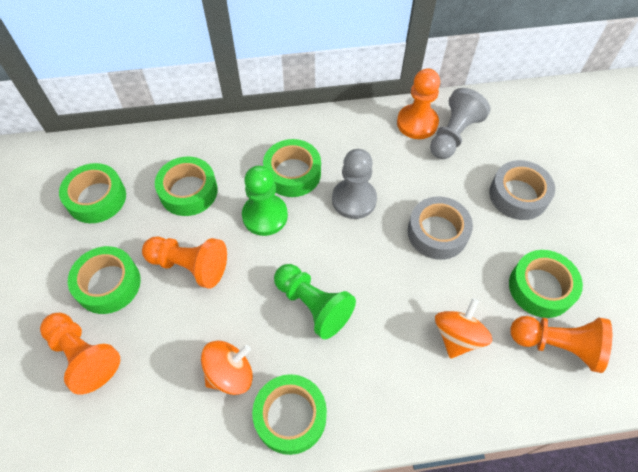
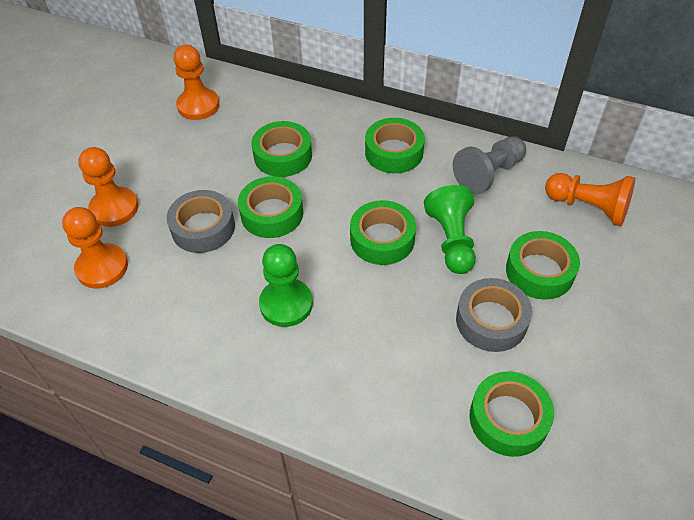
grey pawn: [332,149,377,219] [430,88,490,159] = 2 -> [453,136,526,194] = 1
orange spinning top: [201,341,253,395] [435,298,492,358] = 2 -> none = 0

